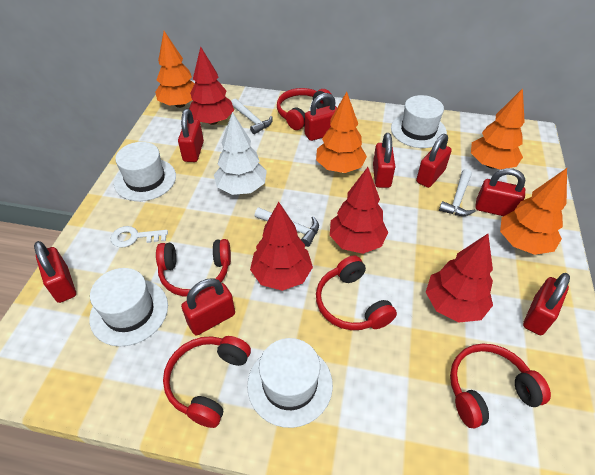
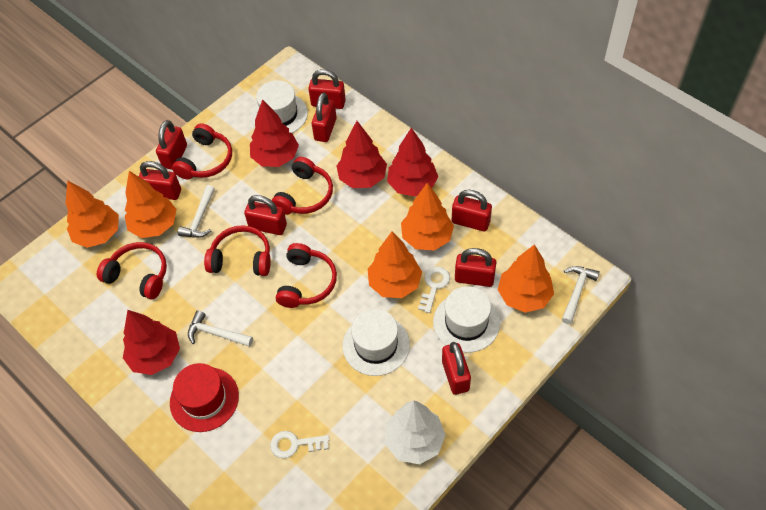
orange tree: [155,31,194,108] [316,92,367,173] [471,88,525,170] [500,168,567,255] = 4 -> [65,180,119,248] [125,171,177,238] [368,232,422,298] [401,183,454,251] [498,244,554,313] = 5
red hat: none = 0 -> [170,363,239,432] = 1
white hat: [89,268,168,346] [114,142,176,201] [247,338,333,428] [391,95,447,148] = 4 -> [251,80,308,133] [343,309,410,376] [433,286,500,353] = 3
white key: [111,226,168,248] = 1 -> [270,431,329,458] [418,267,450,313] = 2

